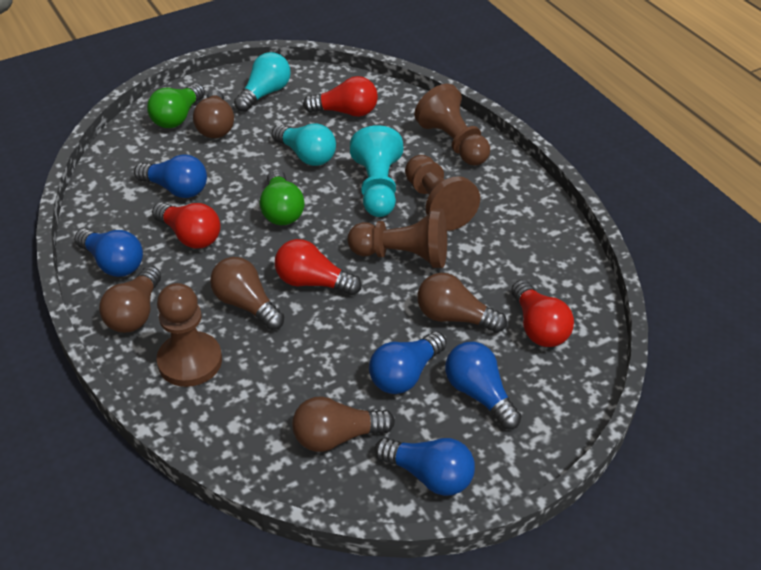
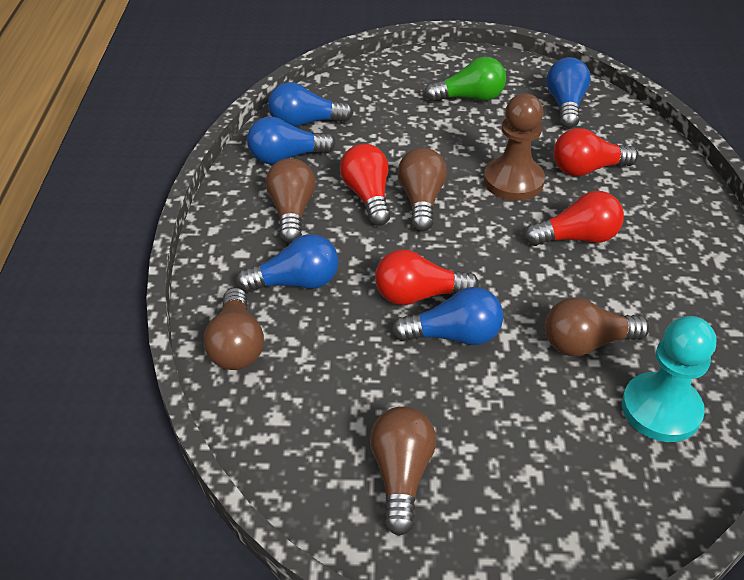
brown pawn: [157,283,222,387] [348,209,447,268] [405,155,480,231] [414,84,490,166] = 4 -> [484,93,545,201] = 1
green light bulb: [147,83,205,128] [260,169,305,225] = 2 -> [424,57,506,102] = 1
turquoise light bulb: [234,52,291,112] [272,123,336,166] = 2 -> none = 0

